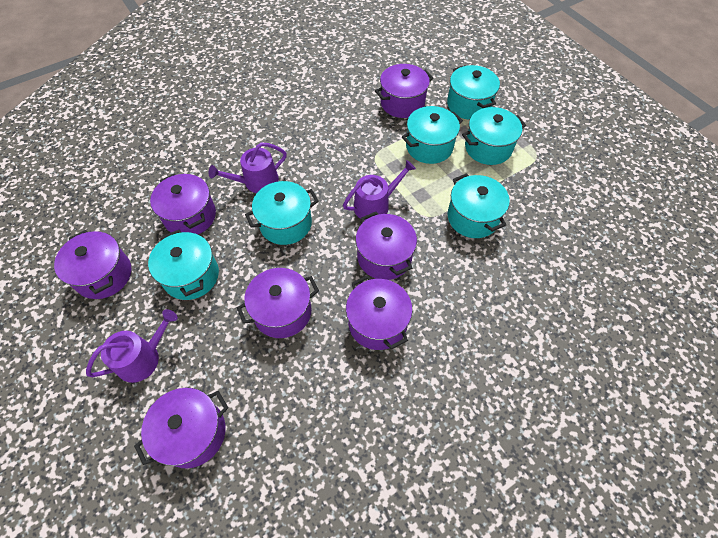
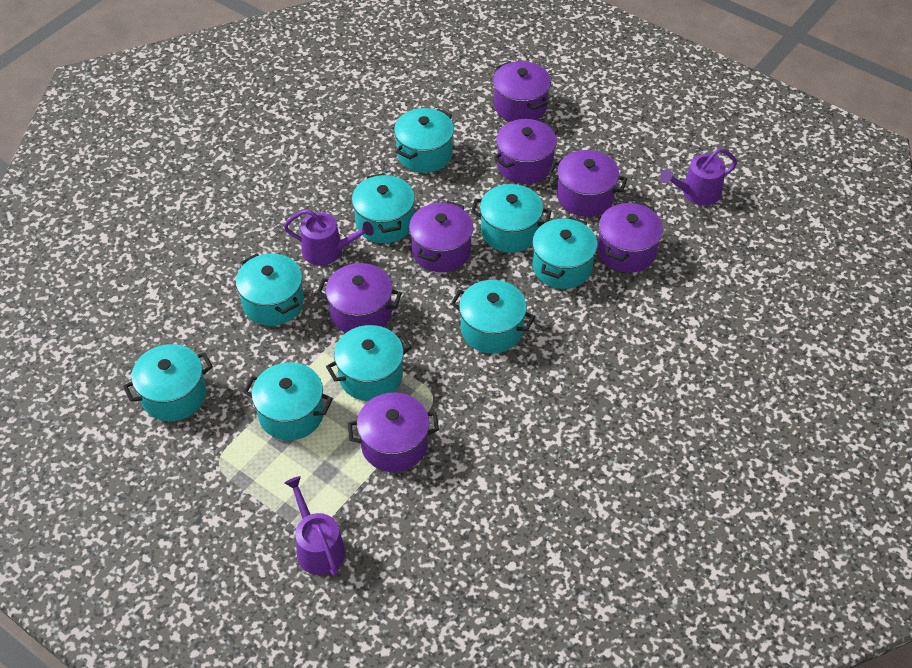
turquoise pot: [148,230,219,300] [245,181,319,245] [402,106,463,164] [447,65,500,120] [447,173,510,238] [462,107,526,165] = 6 -> [123,344,213,421] [236,253,304,326] [243,362,333,440] [326,325,412,401] [352,173,415,243] [394,108,454,173] [451,280,535,354] [471,184,551,253] [532,217,597,289] = 9

